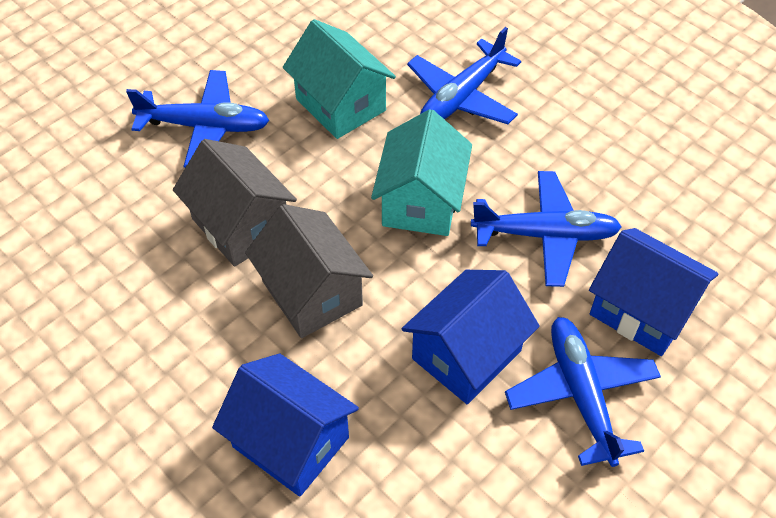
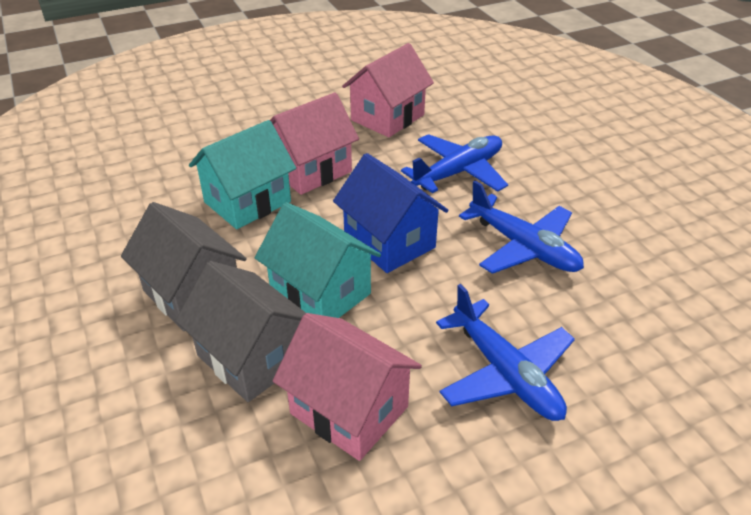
blue house: [212,353,359,497] [402,270,540,404] [589,228,719,356] = 3 -> [333,153,448,273] = 1
blue plane: [126,70,270,168] [407,27,521,124] [471,171,622,287] [505,317,661,467] = 4 -> [401,134,508,193] [436,284,575,421] [459,181,584,274] = 3
pink house: none = 0 -> [270,92,359,195] [273,313,422,461] [342,43,434,137] = 3

